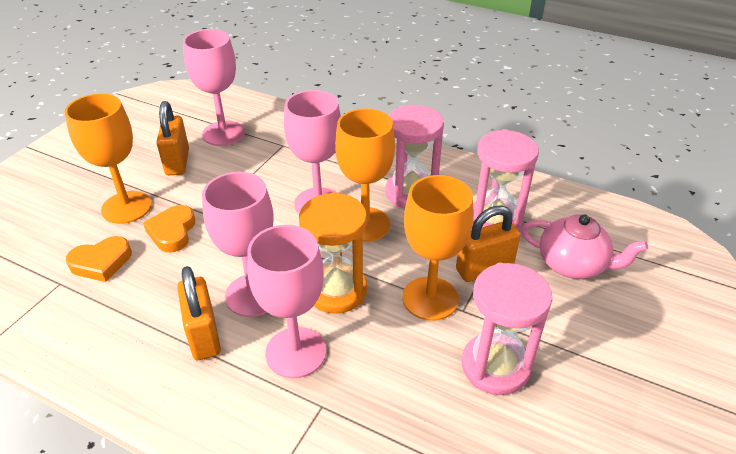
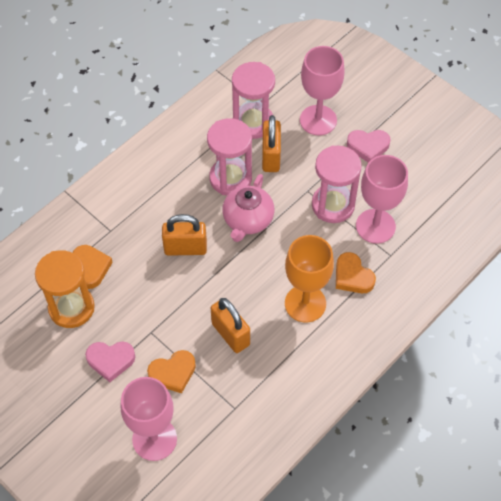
orange goblet: [64,94,152,224] [335,109,395,242] [402,175,474,321] = 3 -> [285,235,334,323] = 1
orange heart: [66,236,132,282] [143,205,195,253] = 2 -> [73,245,113,289] [147,350,196,393] [336,252,376,293] = 3
pink goblet: [183,29,245,146] [202,172,274,317] [247,225,326,378] [284,90,341,214] = 4 -> [121,377,177,461] [300,46,345,136] [356,155,408,244] = 3
pink heart: none = 0 -> [85,341,135,382] [347,130,391,163] = 2

